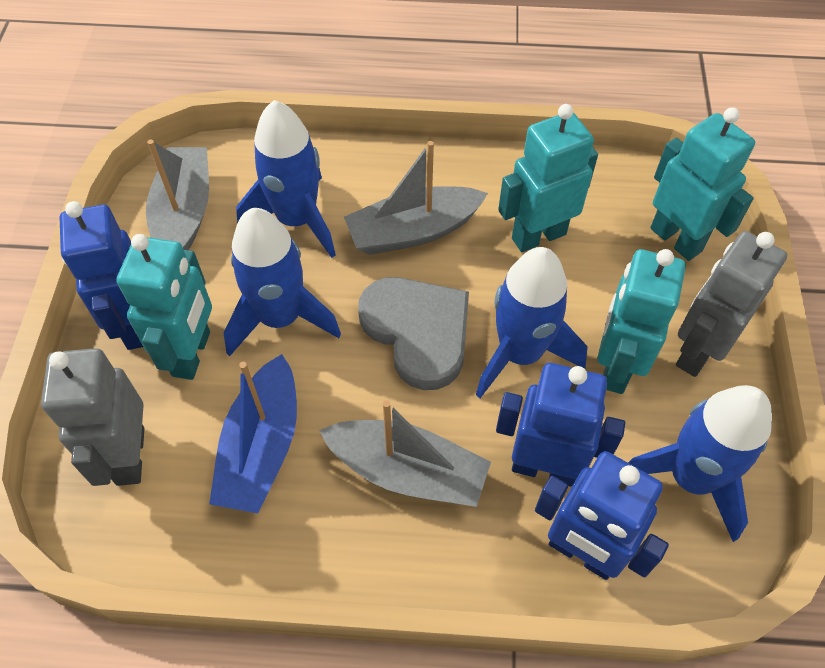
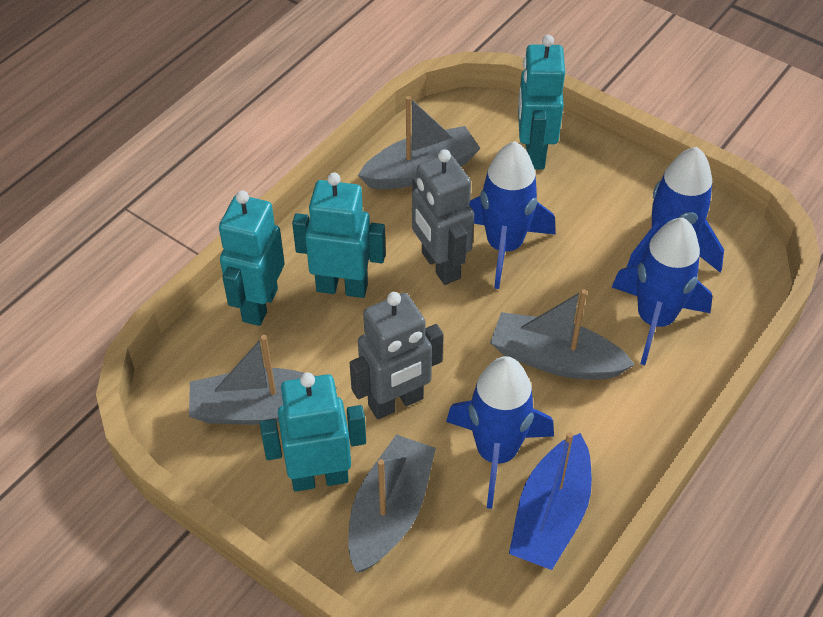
blue robot: [60,201,143,350] [496,363,625,487] [535,451,669,580] = 3 -> none = 0
grey boat: [146,140,209,250] [319,400,491,507] [344,141,488,255] = 3 -> [189,335,337,425] [348,434,436,572] [358,96,481,189] [490,289,635,380] = 4
grey heart: [358,277,469,390] = 1 -> none = 0

